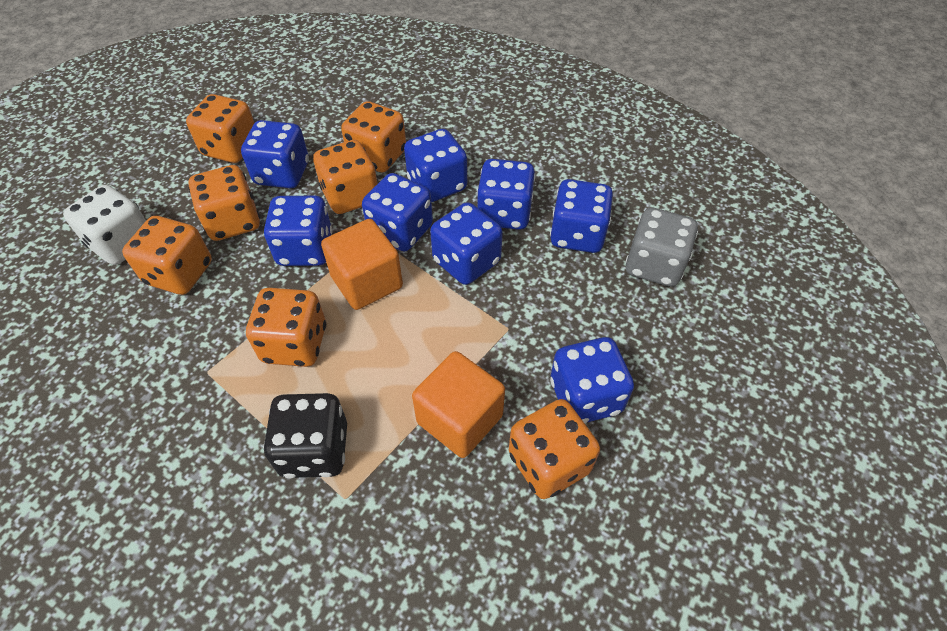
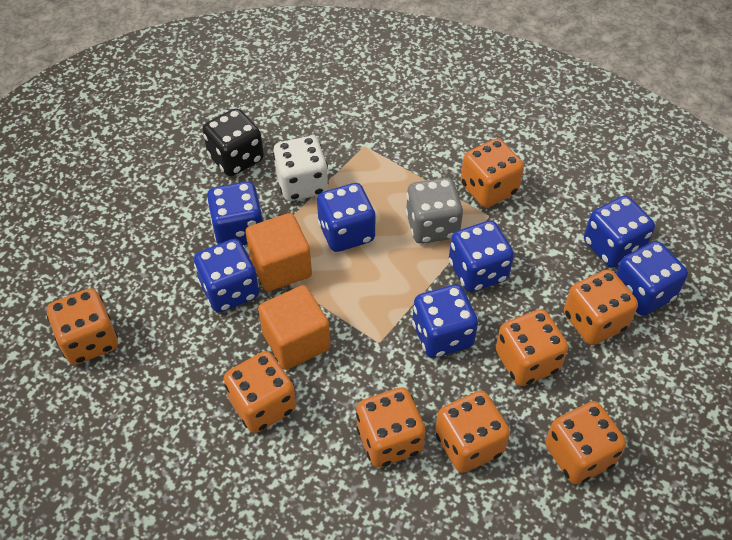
blue dice: [241,120,309,188] [264,196,333,266] [362,173,433,251] [404,129,467,202] [430,202,503,285] [477,159,535,230] [550,179,613,253] [550,337,634,423] = 8 -> [194,239,259,312] [207,181,263,245] [317,183,376,252] [412,284,478,358] [449,221,514,292] [584,196,655,268] [616,241,688,316] = 7
orange dice: [122,216,212,295] [186,94,254,163] [188,165,260,241] [246,288,326,367] [313,140,378,214] [341,101,406,172] [509,399,600,499] = 7 -> [47,288,118,365] [224,351,296,433] [356,387,426,468] [435,391,510,473] [461,138,524,208] [496,309,568,386] [545,401,626,485] [564,269,638,345] = 8

